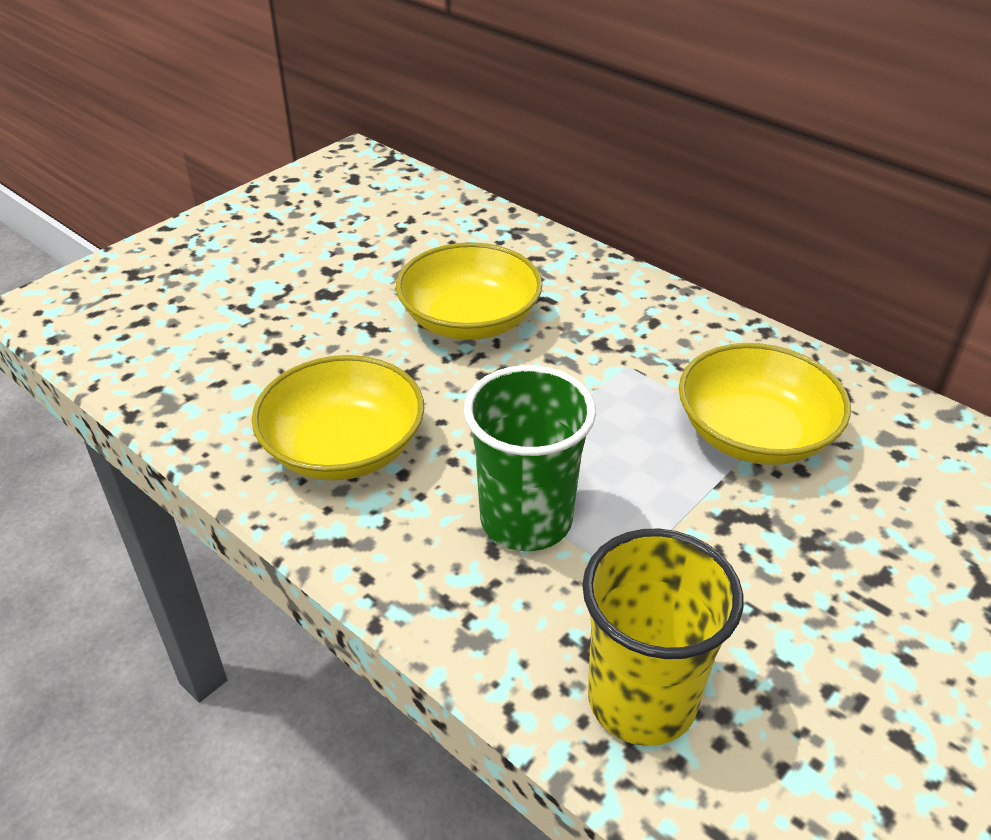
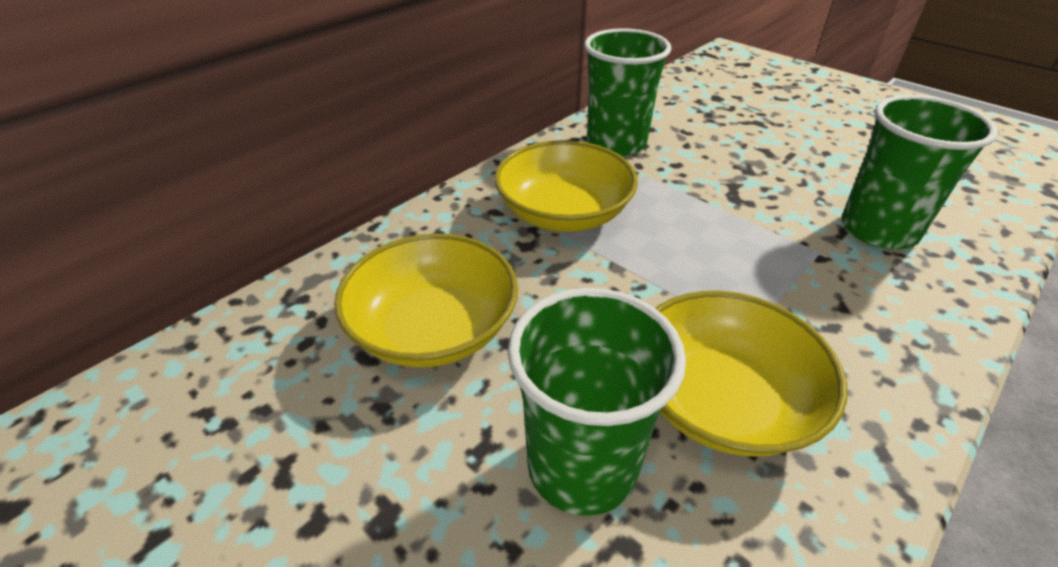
green cup: [464,365,596,551] = 1 -> [508,288,686,516] [584,28,672,156] [841,95,998,249] = 3
yellow cup: [582,529,743,746] = 1 -> none = 0

